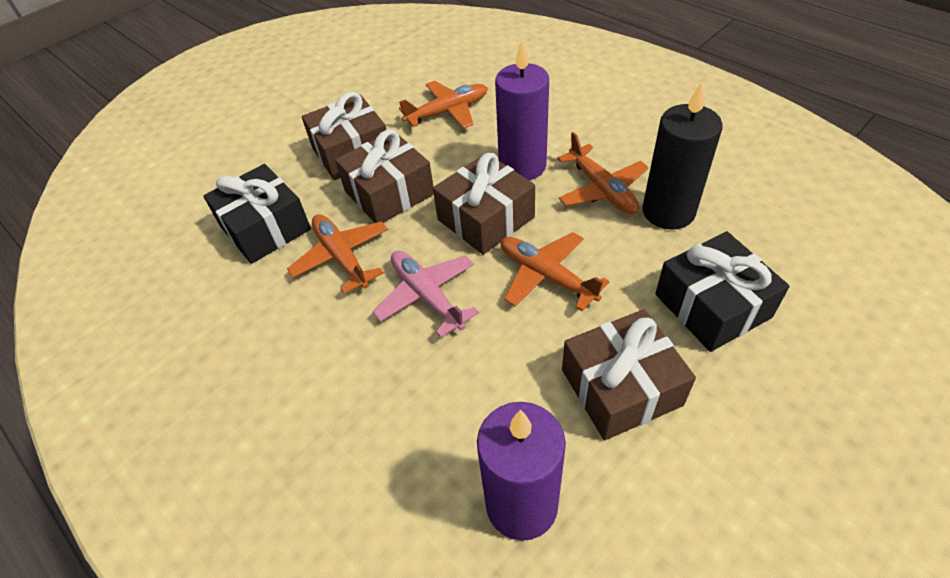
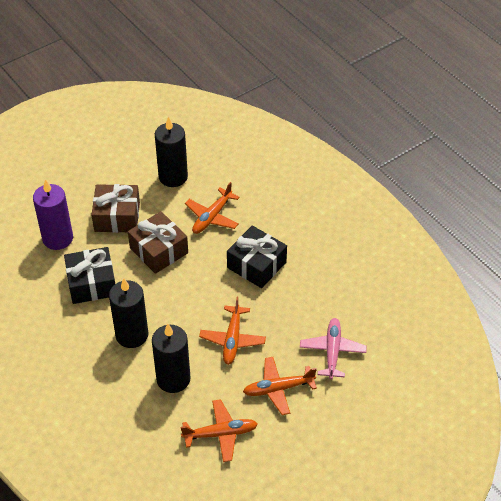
black candle: [642,82,723,230] = 1 -> [109,278,149,348] [152,324,190,393] [155,116,188,187] = 3
brown gift: [302,92,386,180] [335,129,434,223] [433,153,535,255] [562,309,696,440] = 4 -> [91,184,140,233] [128,211,188,274] = 2
purple candle: [477,402,566,541] [495,41,549,180] = 2 -> [33,179,73,250] = 1

